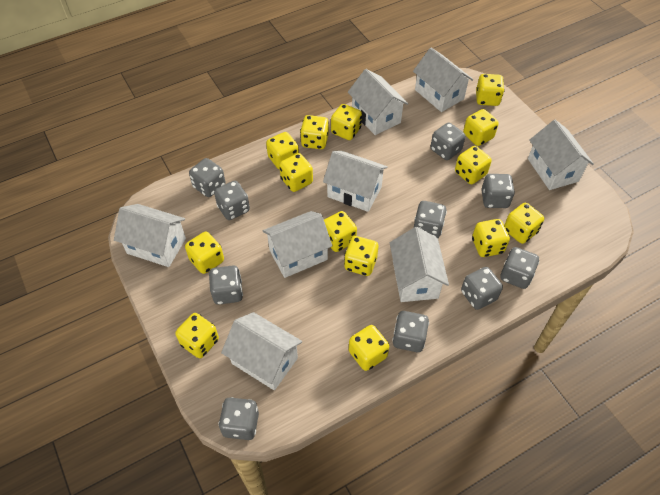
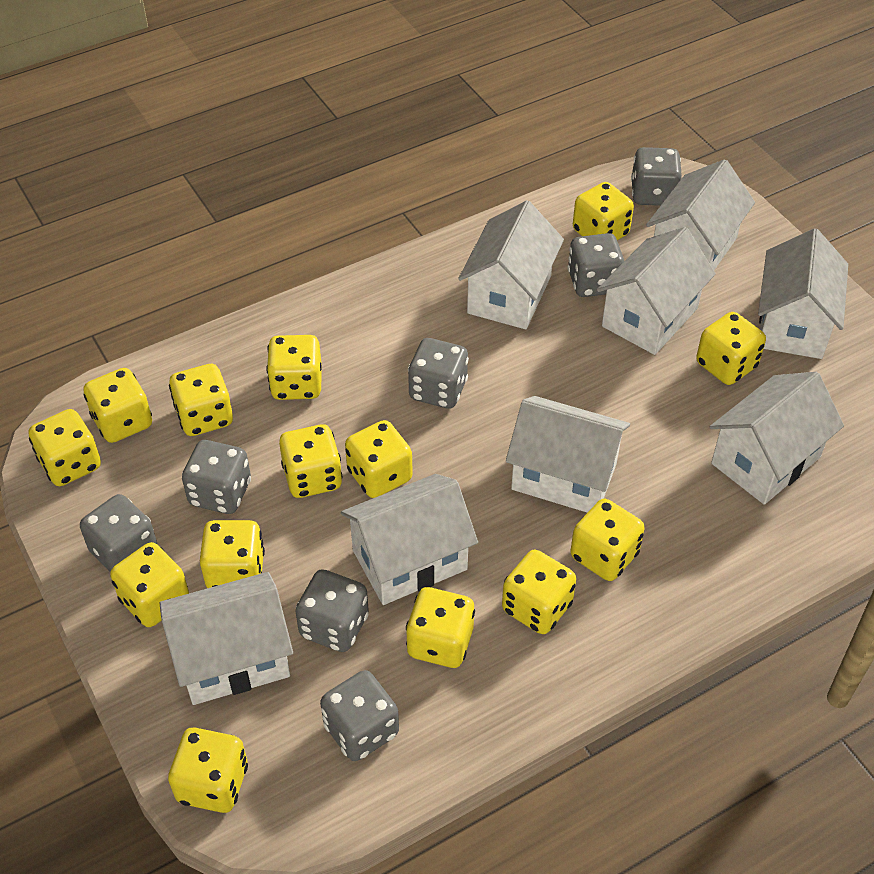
grey dice: [189,158,226,197] [209,265,243,305] [214,181,250,220] [219,397,259,440] [392,311,429,352] [414,201,447,238] [430,123,465,160] [461,267,503,310] [481,174,515,208] [500,247,539,289] = 10 -> [80,494,157,572] [182,440,251,514] [295,569,369,652] [320,670,399,761] [408,338,469,409] [567,233,624,297] [631,147,682,206] = 7

